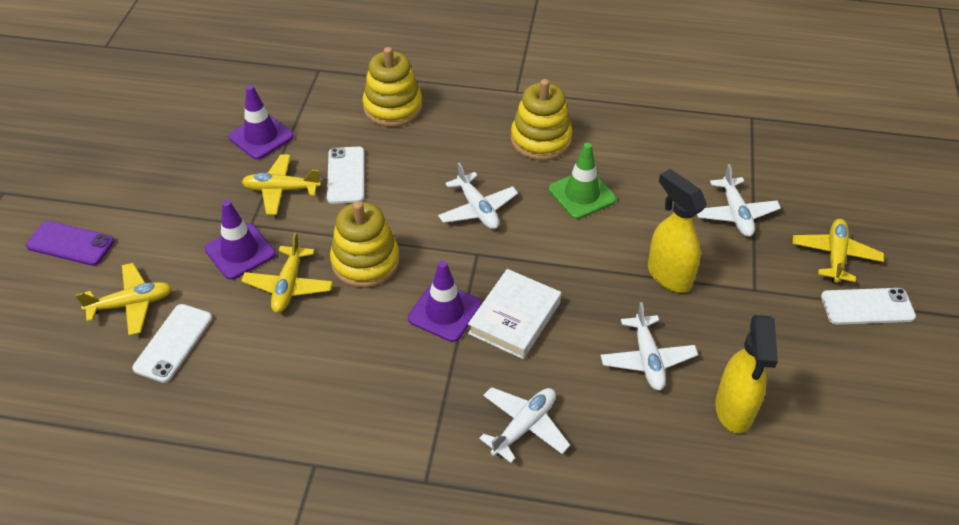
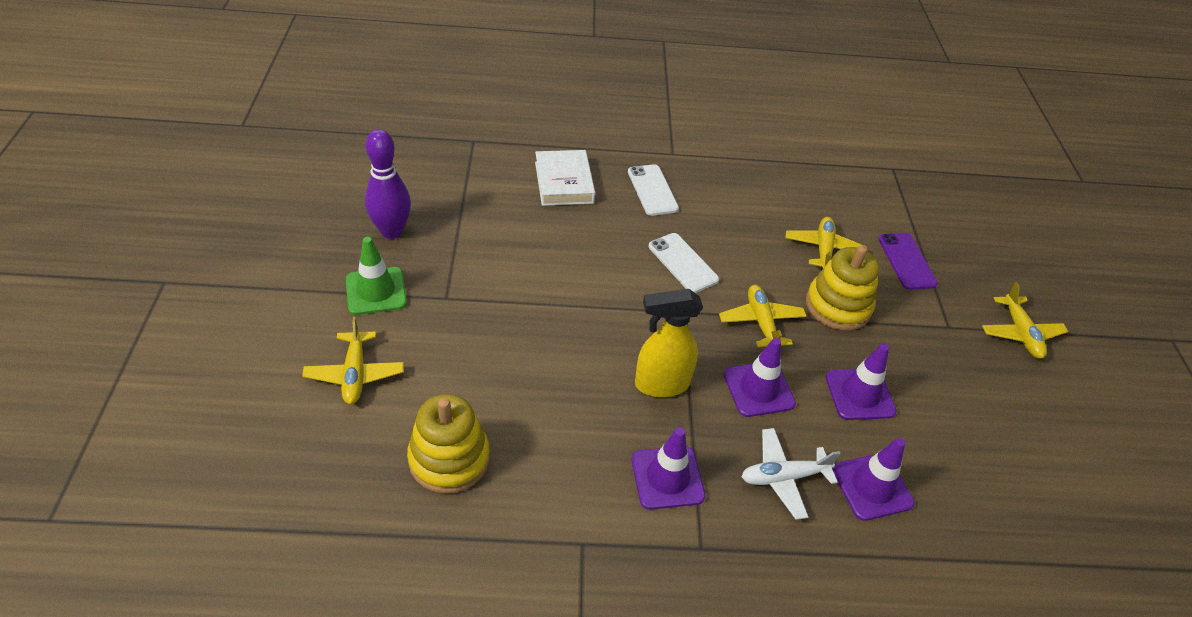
purple bowling pin: none = 0 -> [365,129,411,239] = 1
purple traffic cone: [205,200,276,280] [229,85,294,159] [408,261,481,342] = 3 -> [632,427,705,510] [724,338,796,417] [825,344,897,420] [832,438,914,521] = 4
white phone: [132,304,212,383] [327,147,364,204] [821,288,916,325] = 3 -> [628,164,679,216] [648,233,719,293] = 2
white plane: [438,163,518,229] [479,387,570,463] [601,302,698,390] [697,164,781,237] = 4 -> [742,428,841,520] = 1
yellow spray bottle: [648,169,707,293] [715,315,778,433] = 2 -> [635,289,703,397] = 1
yellow stacking toy: [330,201,400,288] [363,47,423,127] [511,79,573,160] = 3 -> [407,394,490,494] [806,245,879,330] = 2

